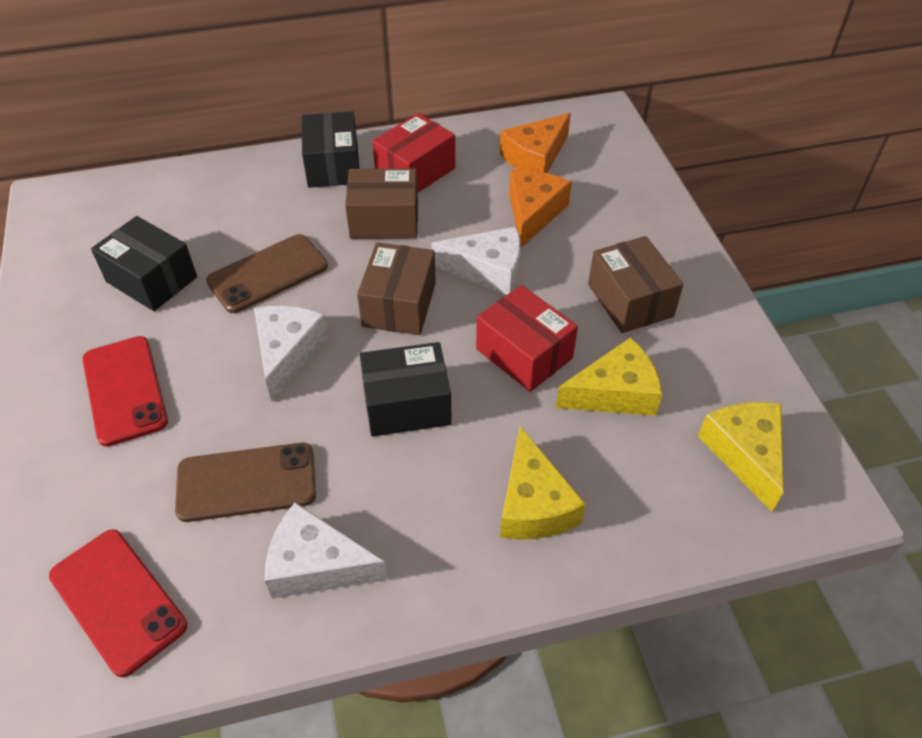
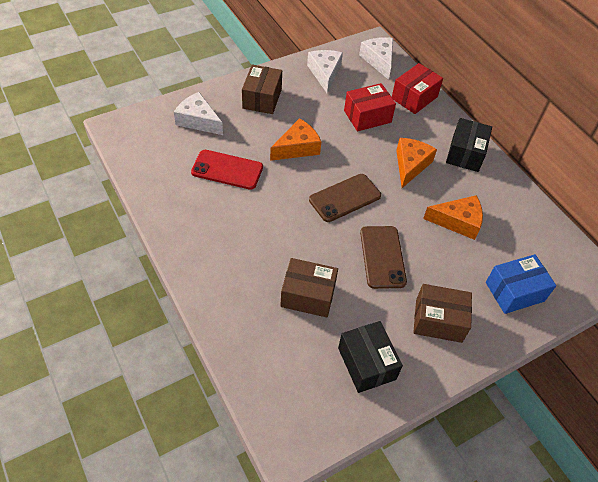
black box: [91,216,197,311] [302,111,359,188] [360,342,452,437] = 3 -> [338,321,403,393] [446,118,492,172] = 2
blue box: none = 0 -> [486,254,556,314] = 1
orange cheese: [500,113,571,173] [509,170,572,249] = 2 -> [270,118,321,161] [396,138,437,188] [423,195,483,240] = 3
red phone: [49,529,187,677] [82,336,168,447] = 2 -> [191,150,263,190] = 1
yellow cheese: [500,426,586,540] [556,337,662,416] [698,402,783,512] = 3 -> none = 0

